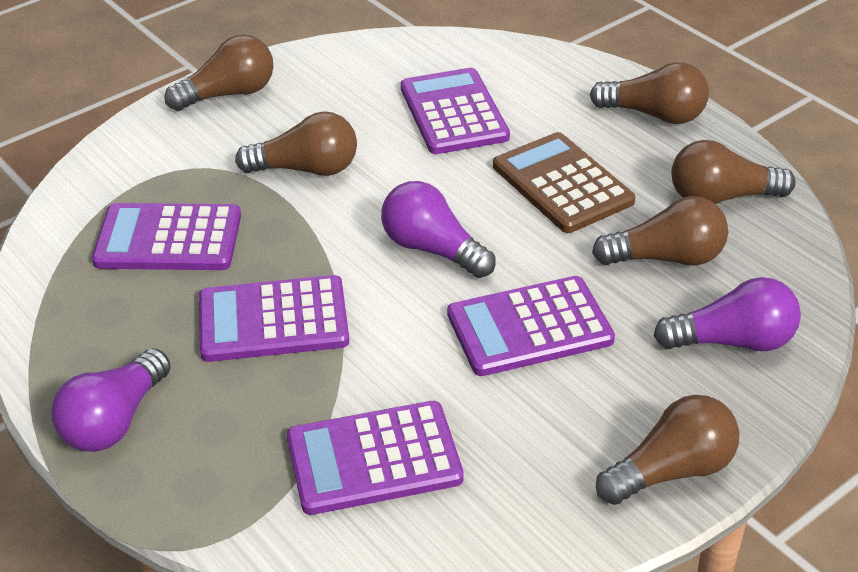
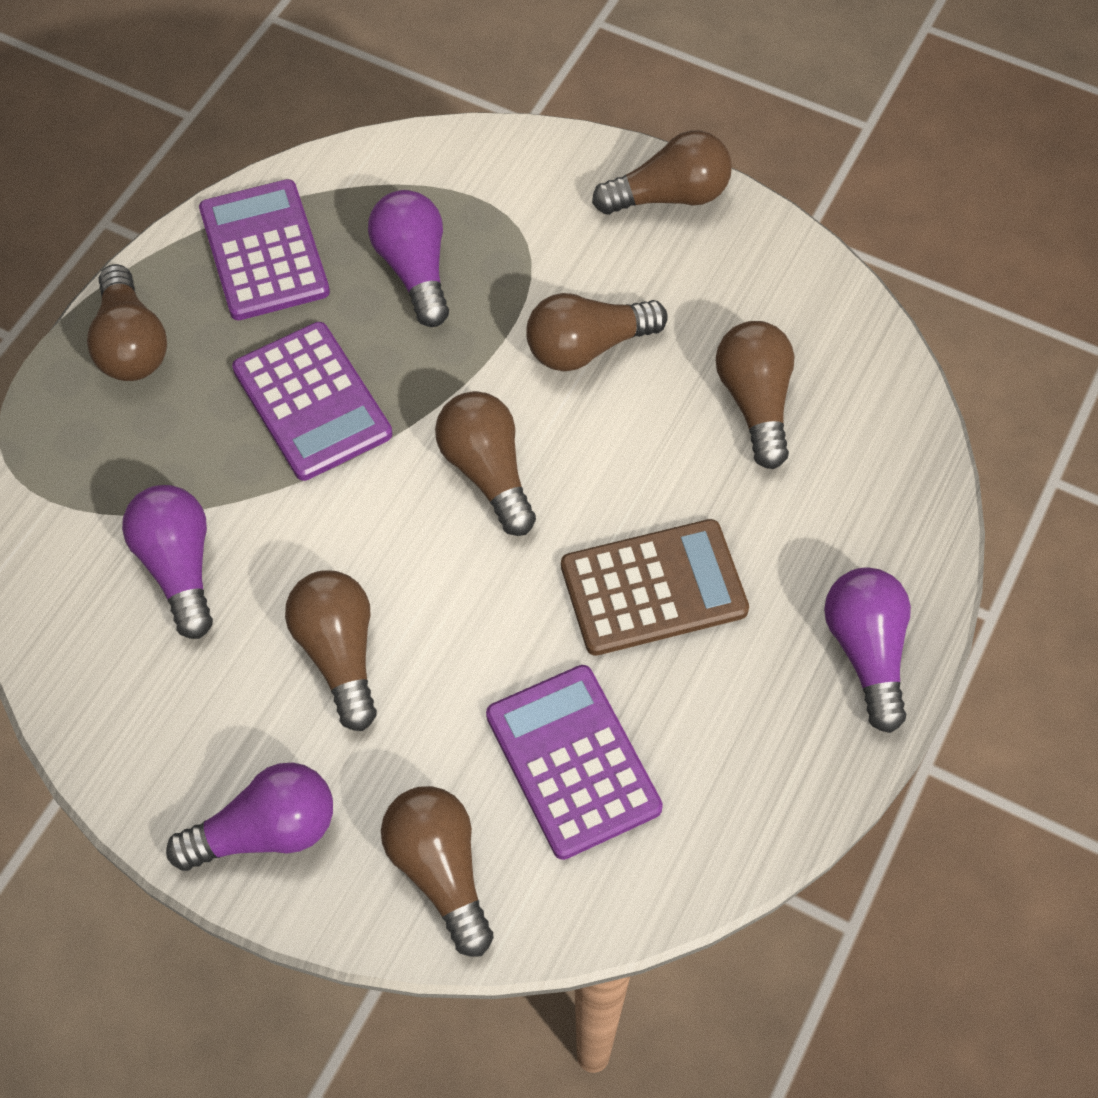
brown light bulb: [164,35,273,111] [235,111,357,176] [590,62,709,124] [592,196,728,266] [596,395,740,505] [671,140,796,204] = 6 -> [87,264,167,381] [285,570,377,731] [381,786,494,957] [435,391,536,536] [526,293,668,371] [592,130,732,214] [716,321,794,469] = 7
purple calculator: [92,203,241,270] [199,275,349,362] [287,401,464,515] [401,68,510,154] [447,276,615,376] = 5 -> [199,179,330,320] [232,322,392,481] [486,665,663,860] = 3
purple light bulb: [51,348,171,452] [381,181,496,278] [654,277,801,351] = 3 -> [122,485,213,639] [166,762,333,871] [368,190,449,327] [824,567,911,733] = 4

